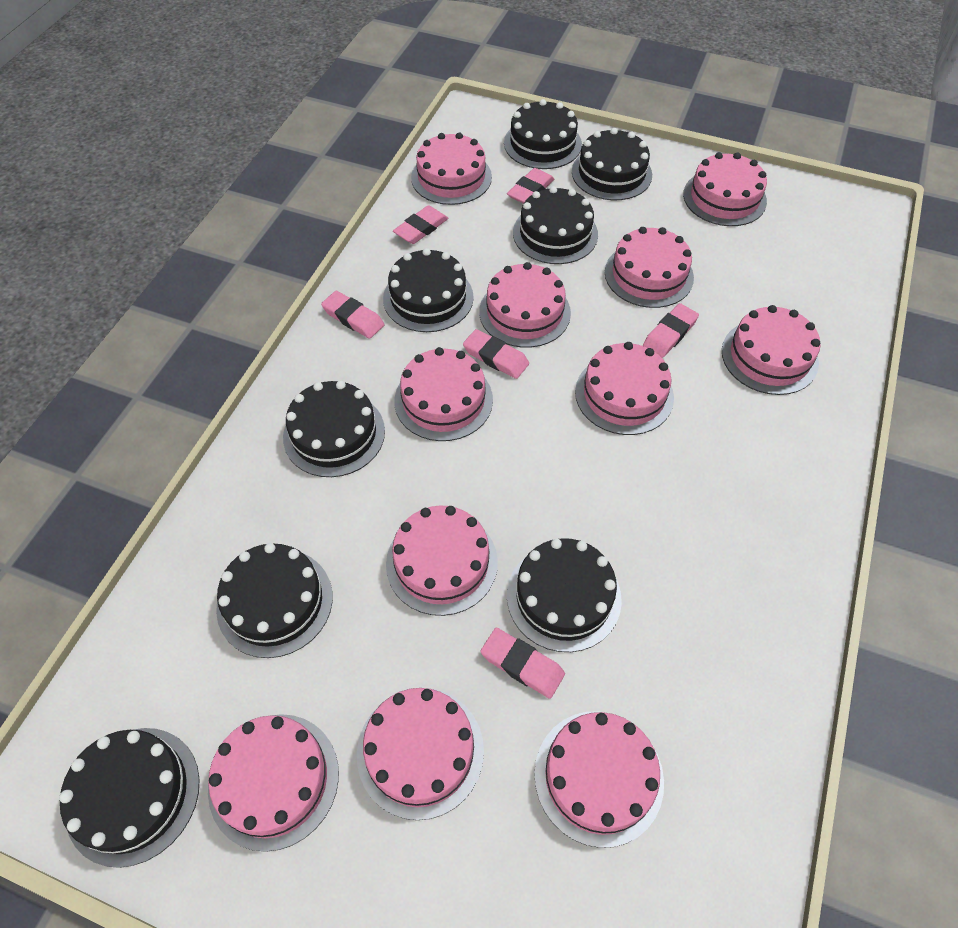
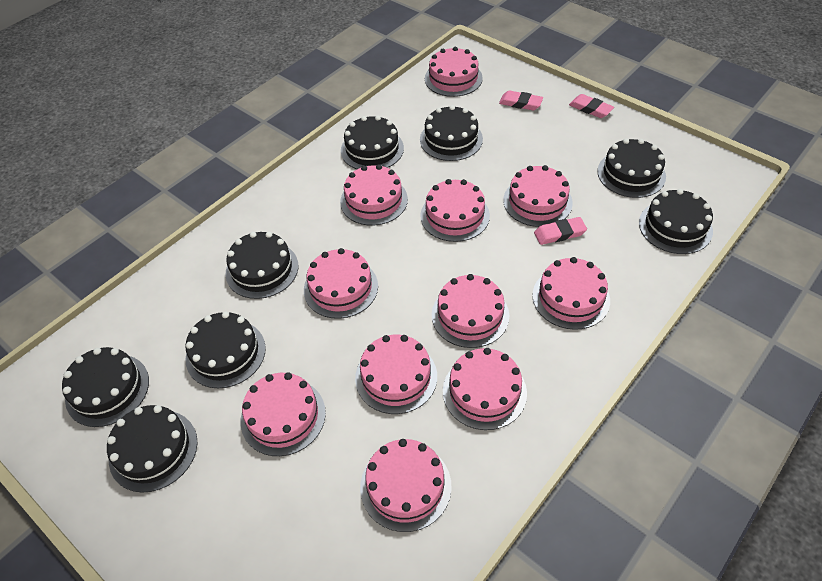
pink eraser: [321,291,384,339] [393,205,448,244] [463,329,529,379] [480,628,565,699] [507,168,554,204] [643,303,699,358] = 6 -> [499,90,543,111] [534,217,587,245] [569,94,614,118] = 3

